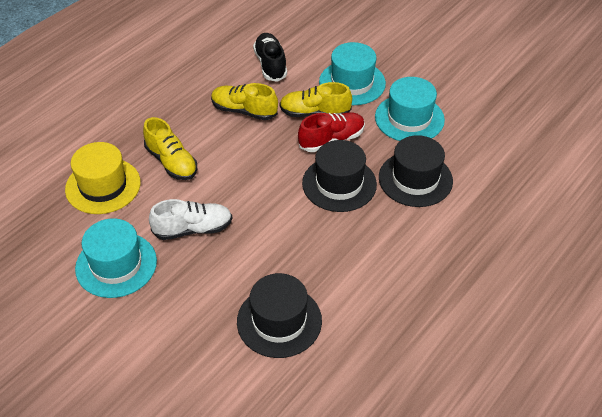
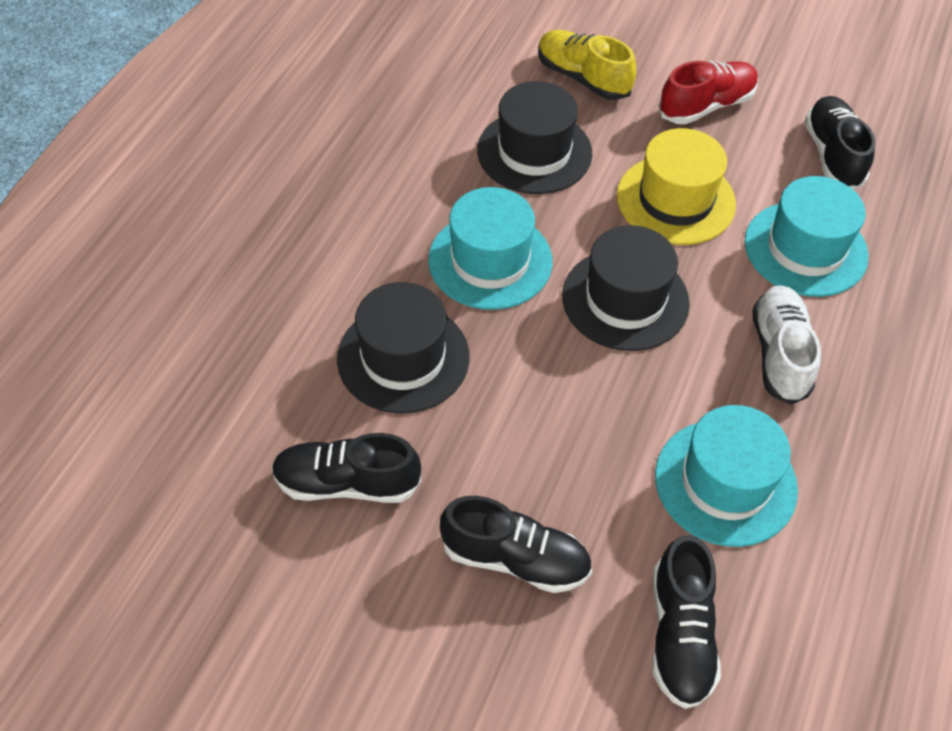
black shoe: [253,33,287,82] = 1 -> [272,433,421,503] [440,496,592,593] [652,535,721,709] [805,96,876,190] = 4
yellow shoe: [143,117,197,180] [211,83,278,120] [280,82,352,117] = 3 -> [539,30,636,100] = 1

